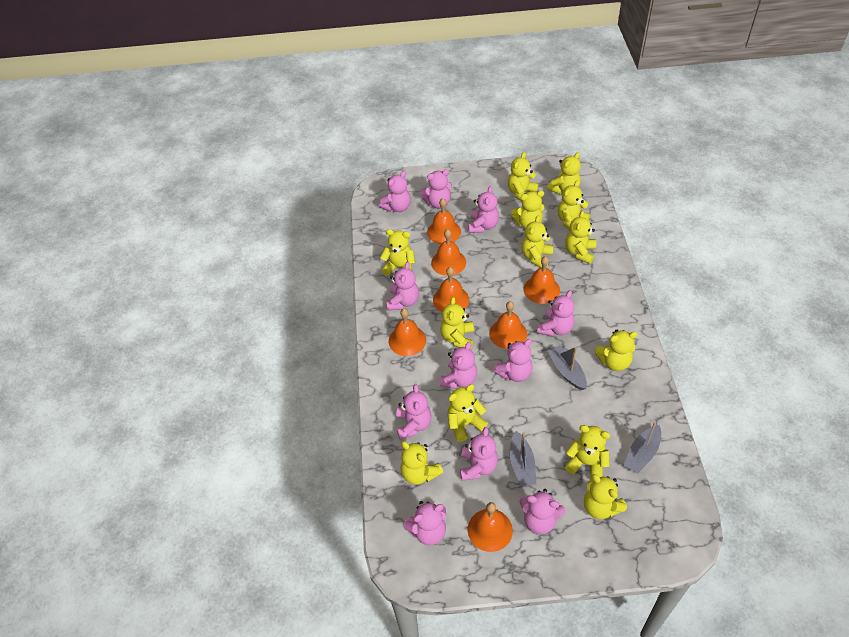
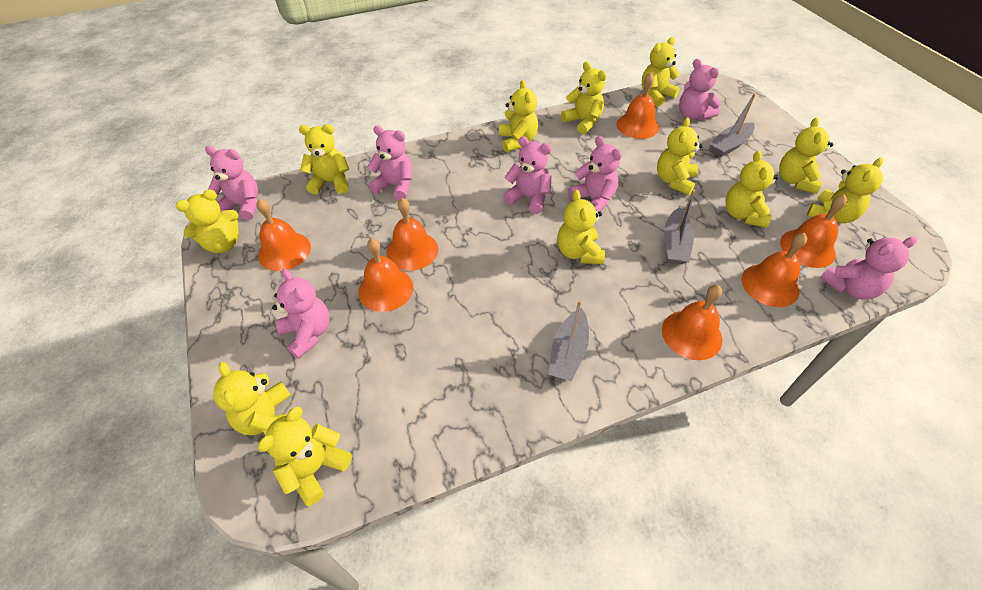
pink teddy bear: [379,171,411,212] [387,262,419,310] [396,384,432,440] [403,501,446,545] [420,169,452,208] [440,342,477,389] [460,427,498,481] [469,186,499,233] [493,339,533,382] [520,489,566,534] [537,290,574,336] = 11 -> [205,146,258,220] [272,269,330,359] [367,126,412,200] [503,136,552,214] [568,136,622,212] [679,59,721,120] [820,237,917,300] = 7
yellow teddy bear: [380,229,415,276] [400,441,443,485] [440,297,474,350] [448,384,488,442] [508,152,539,201] [511,191,545,228] [521,215,553,268] [547,152,581,194] [558,180,590,231] [565,211,596,264] [565,425,610,478] [584,474,627,519] [594,330,638,371] = 13 -> [176,190,239,253] [213,362,291,435] [258,407,352,506] [299,124,349,195] [499,80,538,152] [557,190,605,264] [561,62,607,134] [642,37,680,107] [657,118,703,195] [725,151,779,228] [779,117,833,194] [806,158,883,223] = 12

